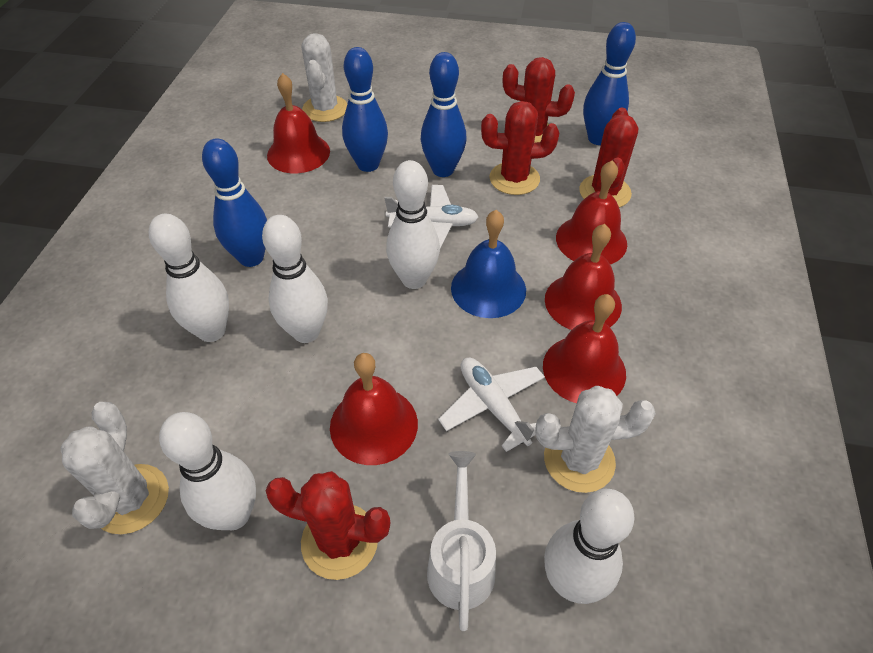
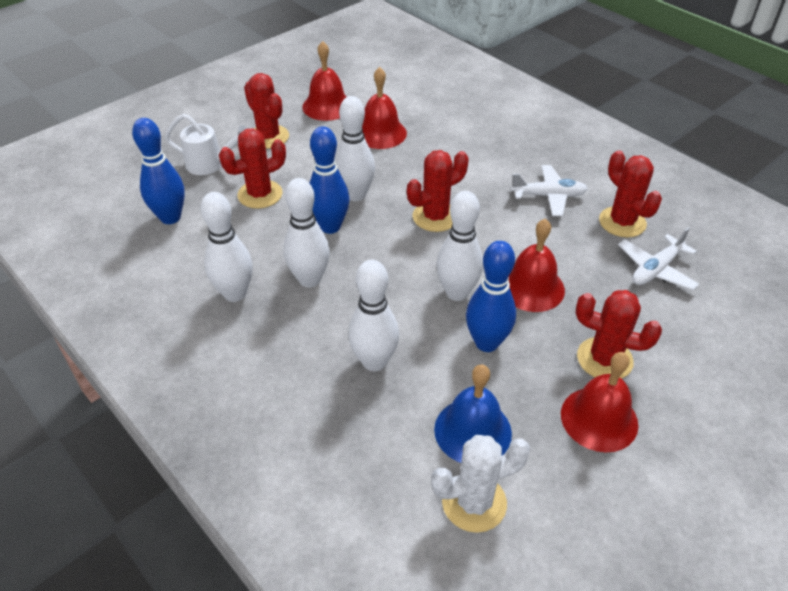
blue bowling pin: [202,139,267,267] [342,47,388,172] [421,52,467,177] [583,22,636,145] = 4 -> [132,118,185,224] [309,126,350,234] [466,241,516,352] = 3
red bell: [267,73,330,173] [330,353,418,465] [543,294,626,403] [545,224,622,330] [556,160,627,264] = 5 -> [302,41,347,121] [362,67,407,149] [509,218,565,312] [561,352,638,452] = 4
red cactus: [265,471,390,580] [481,101,559,195] [503,57,575,143] [579,107,638,208] = 4 -> [219,128,286,209] [244,73,289,149] [407,150,468,232] [575,290,662,379] [599,150,662,238] = 5
white cactus: [60,402,169,534] [302,33,347,122] [535,386,656,493] = 3 -> [431,435,530,533] = 1

